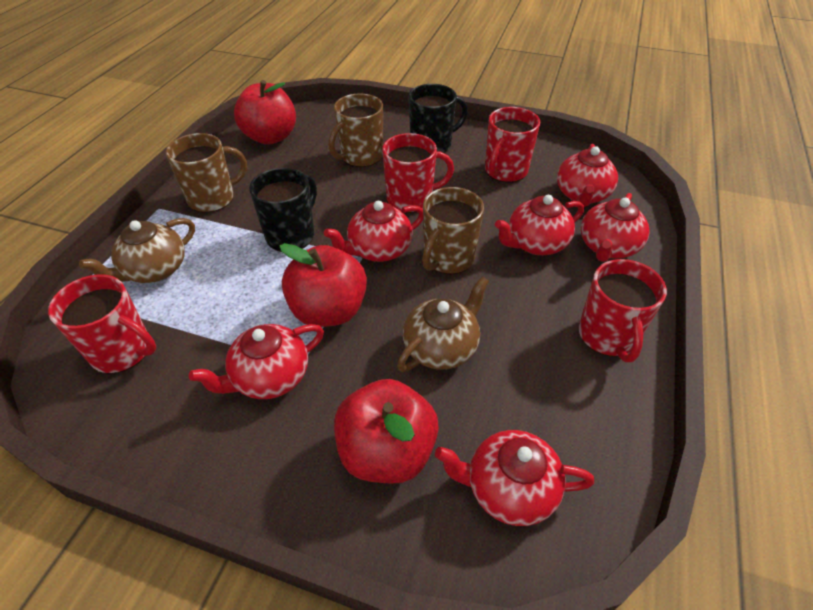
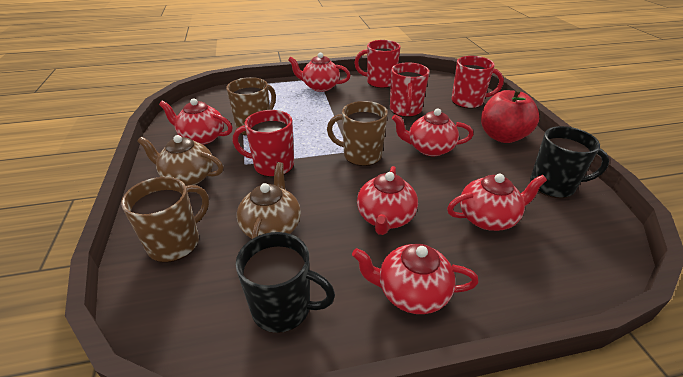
red apple: [234,80,296,145] [280,243,367,327] [334,379,439,484] = 3 -> [481,89,539,143] = 1

